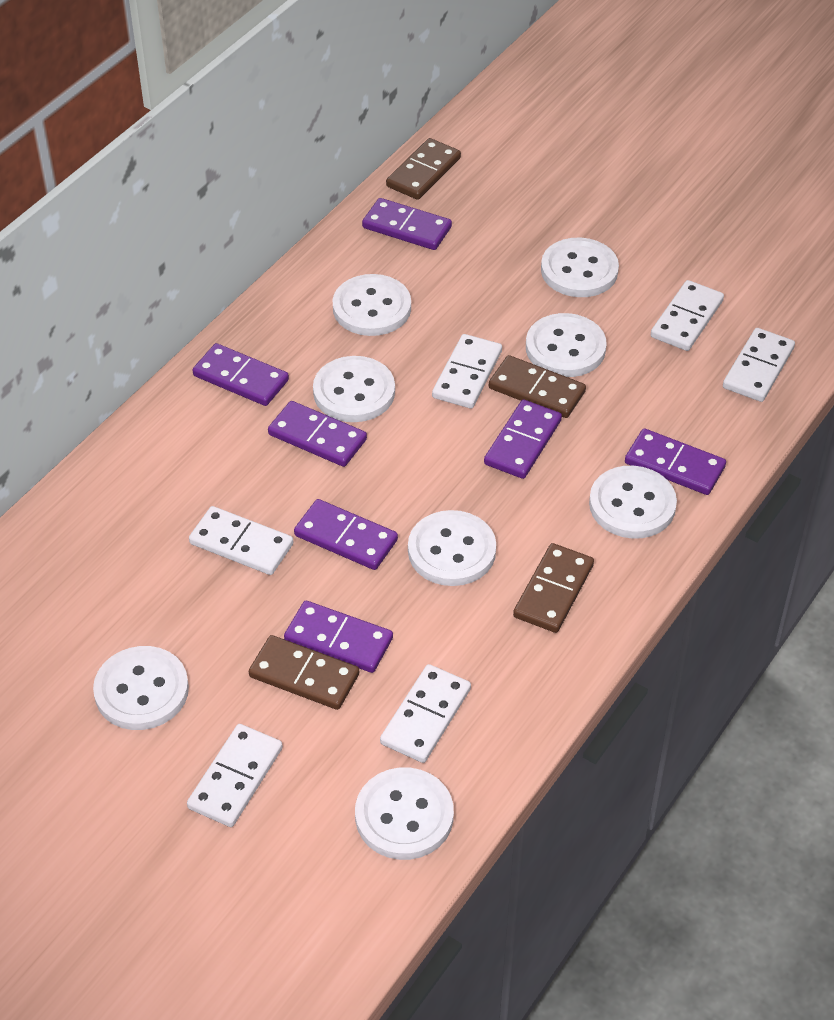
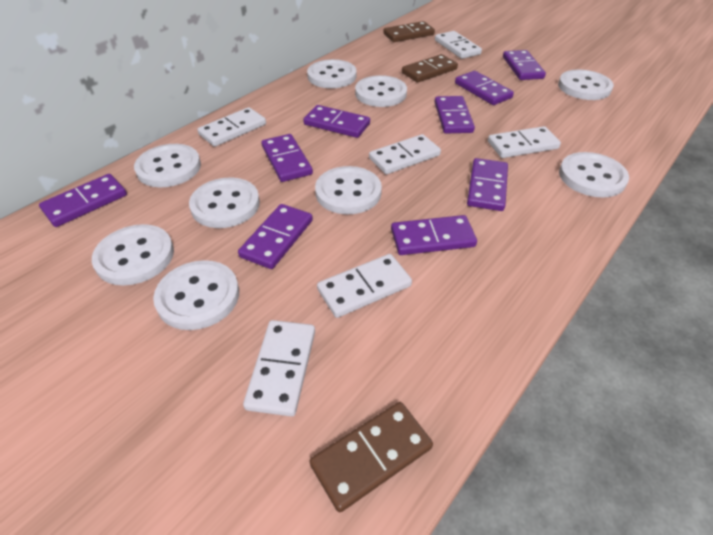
brown domino: [249,635,359,710] [386,138,461,200] [489,355,586,418] [513,543,594,633] = 4 -> [310,402,433,512] [383,21,435,42] [402,54,458,82] = 3
purple domino: [193,343,289,406] [268,401,367,467] [284,601,393,673] [294,499,398,570] [362,198,452,250] [484,400,562,479] [625,428,726,495] = 7 -> [39,174,127,227] [238,204,313,269] [261,134,313,182] [303,105,370,138] [391,215,477,255] [434,96,475,133] [455,71,514,105] [467,158,508,211] [503,50,546,80] = 9
white button: [93,646,189,730] [313,356,395,422] [333,274,411,336] [355,767,454,860] [408,510,496,586] [526,313,607,377] [541,238,619,297] [589,466,677,539] = 8 -> [92,224,174,286] [134,144,201,187] [153,260,239,330] [189,178,260,228] [307,59,357,88] [315,166,382,214] [355,75,407,107] [558,69,614,100] [559,152,629,198] = 9

